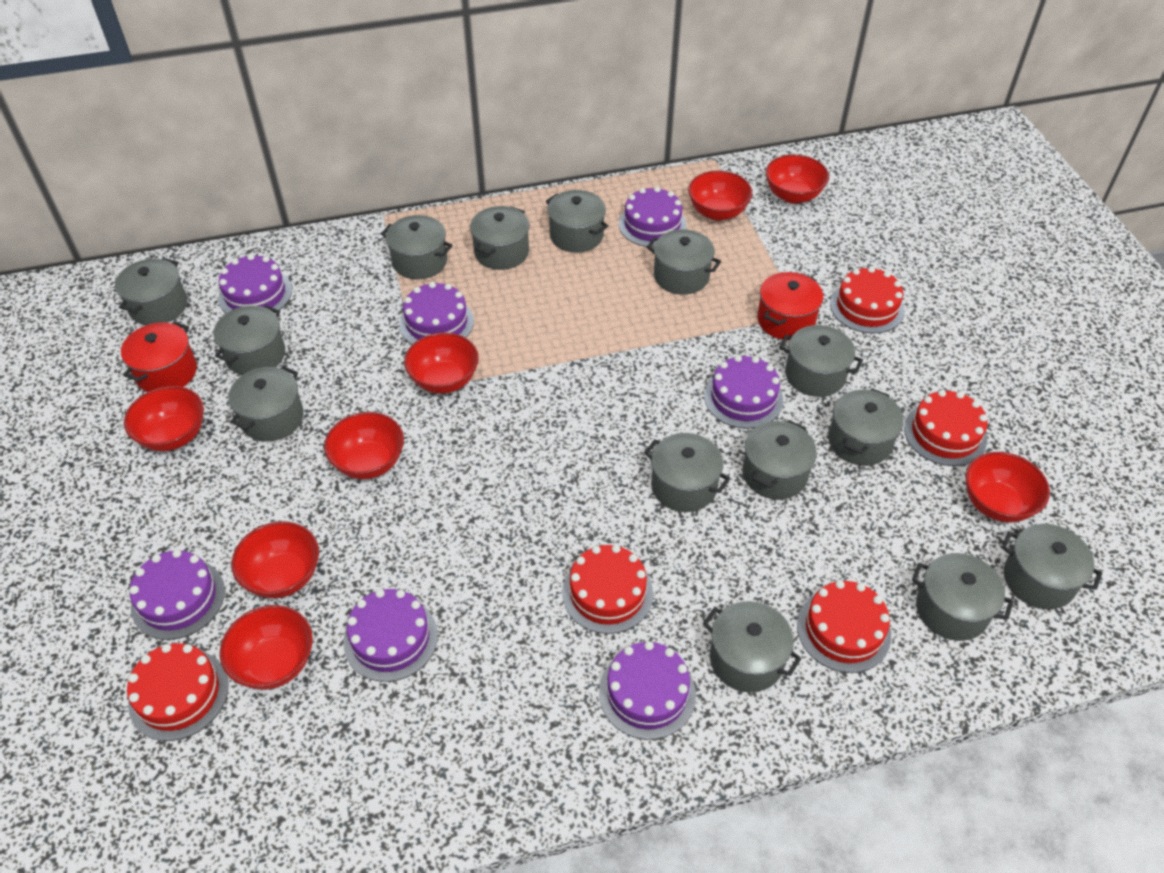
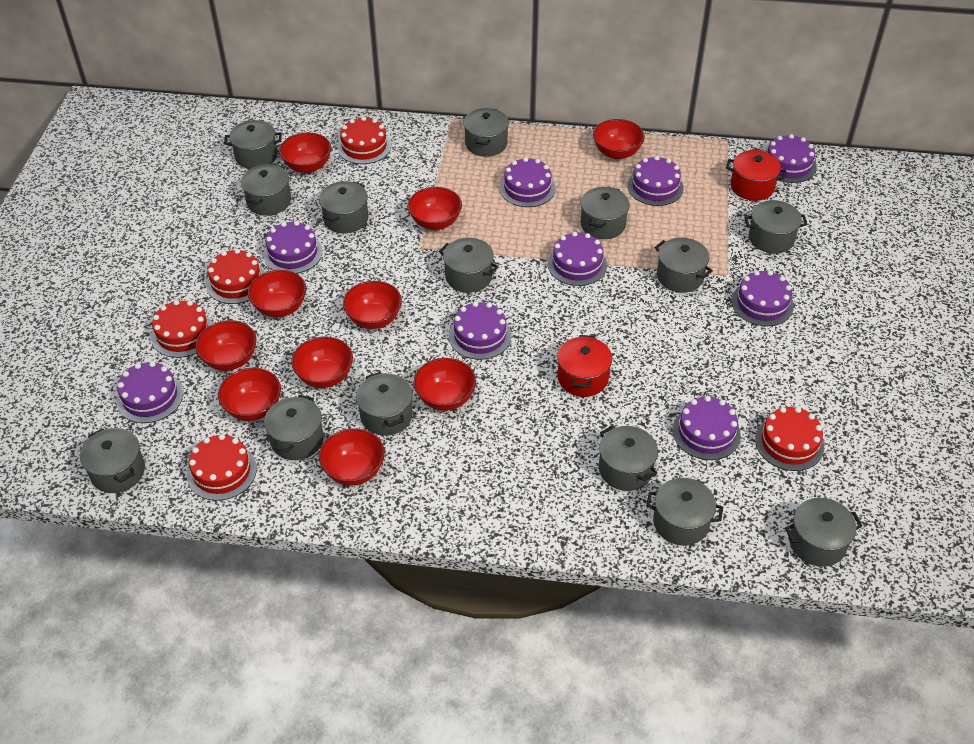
purple cake: [129,550,225,640] [218,254,292,313] [344,589,438,682] [400,282,474,344] [599,641,696,740] [619,187,687,247] [704,355,783,429] = 7 -> [117,361,183,423] [263,221,323,274] [449,302,512,360] [500,157,556,207] [548,232,607,286] [627,156,684,206] [673,396,741,460] [731,270,794,326] [767,134,817,183] = 9
red bowl: [124,386,204,451] [220,605,313,690] [232,521,319,598] [324,412,404,479] [404,332,479,394] [688,170,752,221] [766,154,829,204] [965,452,1050,523] = 8 -> [195,320,257,371] [218,368,281,421] [248,270,306,317] [279,132,331,173] [291,337,353,388] [319,428,385,486] [343,281,402,329] [408,187,462,230] [414,358,476,411] [593,119,645,159] = 10

